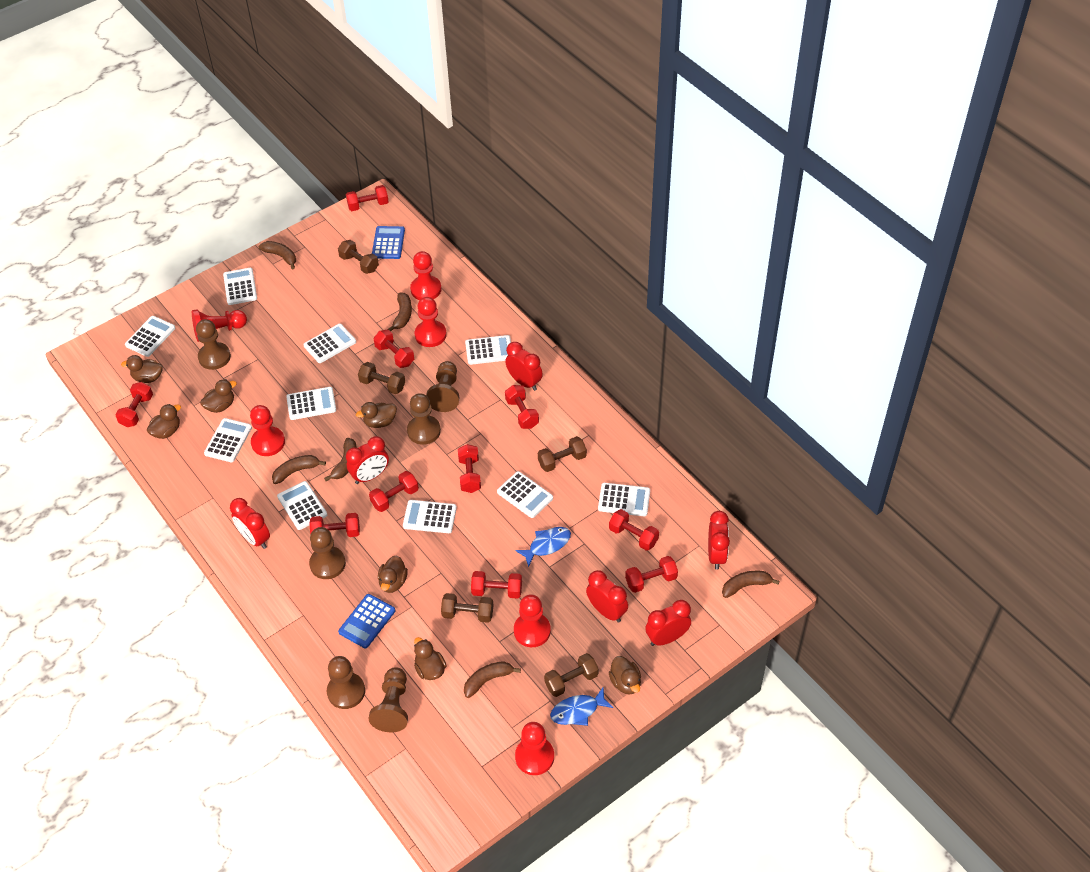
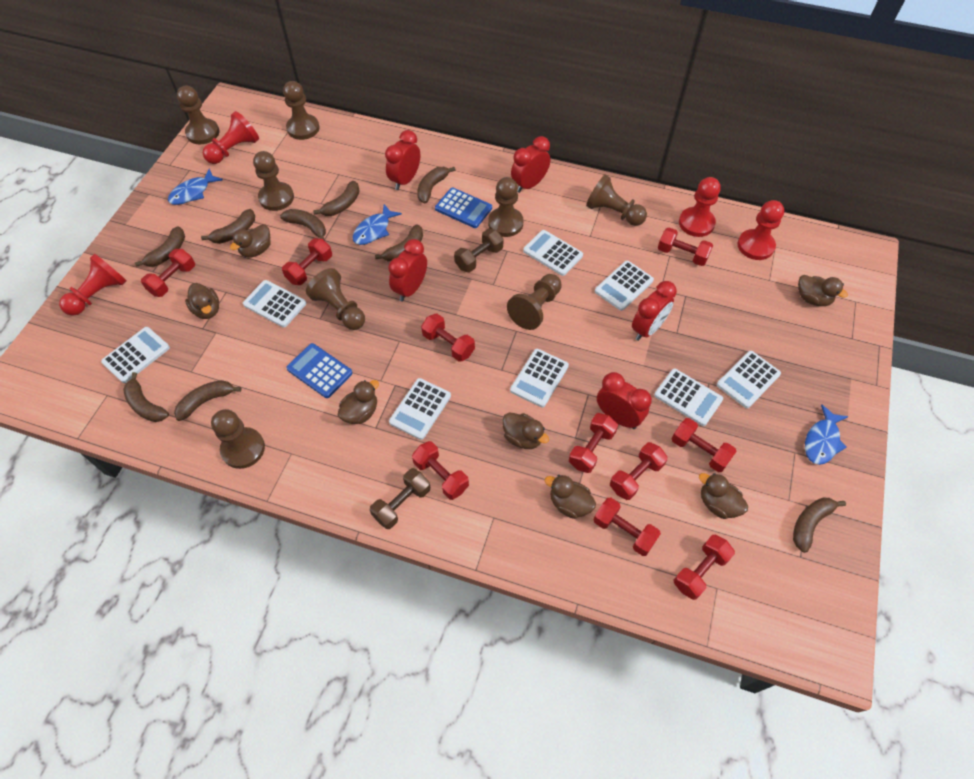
blue fish: [515,527,571,567] [550,687,614,726] = 2 -> [168,169,223,205] [353,204,402,245] [805,404,848,465] = 3
brown banana: [258,241,296,269] [272,455,326,484] [324,438,357,481] [388,293,412,332] [464,661,521,698] [722,571,779,598] = 6 -> [123,372,169,422] [135,226,185,267] [174,380,242,421] [201,209,255,244] [280,209,326,241] [313,181,360,216] [375,224,423,262] [417,167,455,203] [793,497,846,553] = 9
brown dumbbell: [338,240,379,274] [358,362,405,394] [441,593,494,623] [538,436,587,472] [544,653,599,697] = 5 -> [370,468,430,529] [454,229,503,272] = 2
brown pawn: [196,319,231,370] [309,527,346,579] [327,656,365,709] [368,667,408,732] [407,393,441,445] [426,361,459,412] = 6 -> [177,86,220,144] [211,409,265,469] [253,151,294,211] [283,81,320,140] [306,268,365,330] [488,177,524,237] [507,274,562,330] [586,174,647,226] = 8
red clock: [230,498,270,549] [346,436,389,484] [506,342,543,391] [586,570,628,623] [645,600,691,646] [708,511,730,570] = 6 -> [385,130,420,190] [388,239,427,301] [511,136,550,193] [597,372,652,429] [632,281,677,341] = 5
red pawn: [192,309,247,342] [250,405,285,456] [410,251,442,300] [415,297,447,347] [514,594,551,647] [515,722,554,775] = 6 -> [59,254,126,316] [203,111,259,164] [679,177,721,237] [738,200,784,260] = 4
white calculator: [125,316,175,357] [204,418,252,462] [223,268,257,305] [277,481,327,530] [286,387,336,420] [303,324,356,363] [403,500,457,533] [465,335,511,365] [497,471,553,518] [598,483,650,516] = 10 -> [101,327,170,383] [243,280,306,327] [389,378,451,440] [510,349,569,408] [523,230,583,276] [595,261,654,311] [654,369,723,426] [717,351,781,408] = 8

